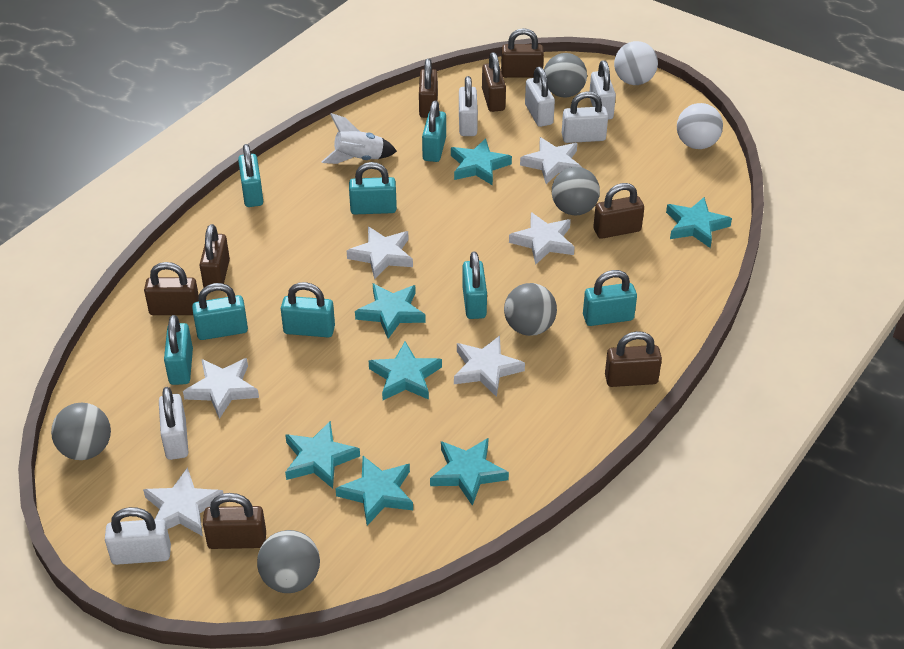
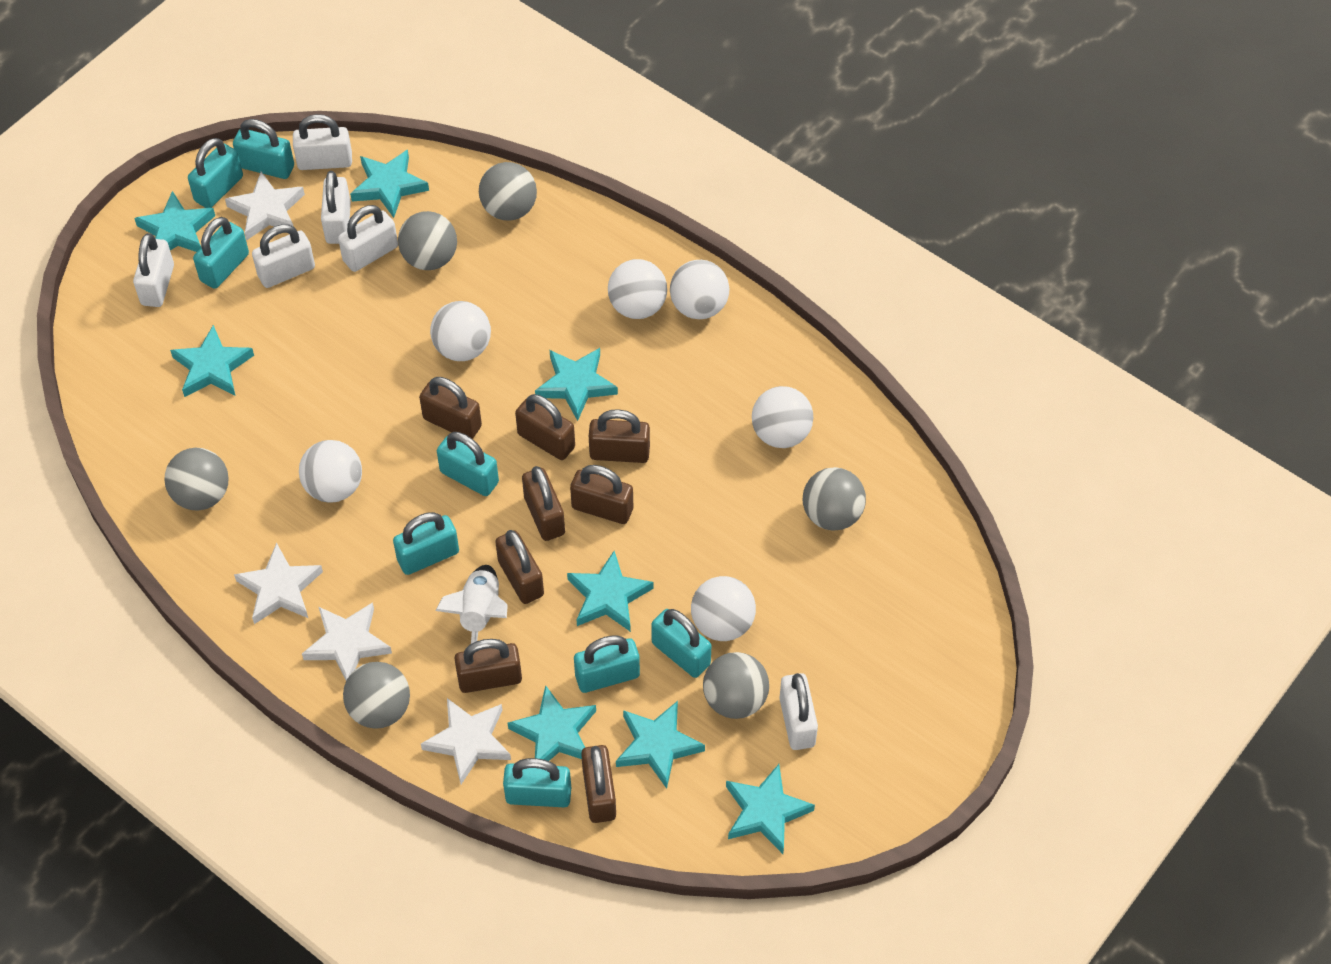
grey ball: [51,403,111,460] [257,530,320,593] [504,283,557,336] [544,53,587,97] [552,167,600,215] = 5 -> [164,448,229,510] [343,662,410,729] [398,211,457,270] [479,162,537,221] [703,652,769,719] [803,467,866,531] = 6
turquoise star: [285,421,360,489] [335,456,413,526] [355,283,426,339] [369,341,442,400] [430,438,509,506] [451,138,512,186] [666,197,732,248] = 7 -> [134,191,215,252] [170,325,254,397] [350,150,429,218] [508,685,596,761] [535,348,618,421] [567,551,653,632] [616,701,705,789] [726,764,815,854] = 8
white ball: [614,41,658,85] [677,103,723,149] = 2 -> [299,440,362,503] [430,301,491,361] [608,259,667,319] [670,260,730,319] [691,576,756,641] [752,386,813,448] = 6
white star: [143,467,224,536] [183,358,259,419] [347,227,413,280] [454,336,525,397] [509,212,575,265] [520,137,582,184] = 6 -> [225,172,305,240] [234,543,323,624] [302,602,392,681] [421,698,511,784] = 4

